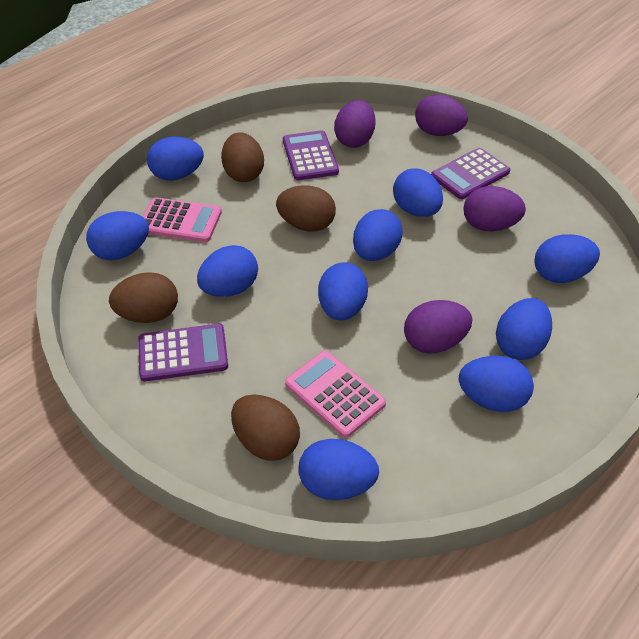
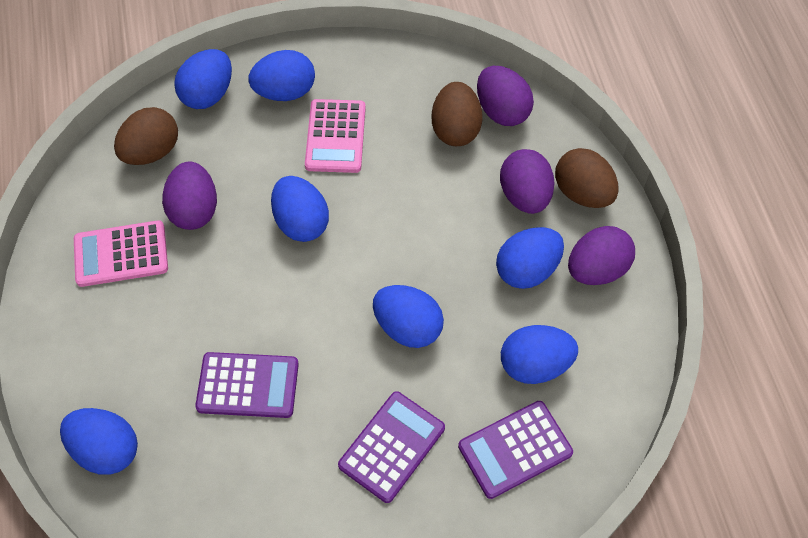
blue egg: [86,211,149,260] [147,137,204,180] [197,245,258,297] [298,439,379,500] [318,263,368,320] [353,209,403,261] [393,168,443,217] [459,356,534,412] [496,298,552,360] [534,234,600,283] = 10 -> [60,408,138,475] [174,49,232,109] [248,50,315,101] [271,176,329,242] [373,285,444,348] [496,227,564,289] [501,325,578,384] = 7
brown egg: [109,272,178,323] [221,132,264,182] [231,394,300,461] [276,185,336,231] = 4 -> [114,107,178,165] [432,82,482,146] [555,148,619,208] = 3

